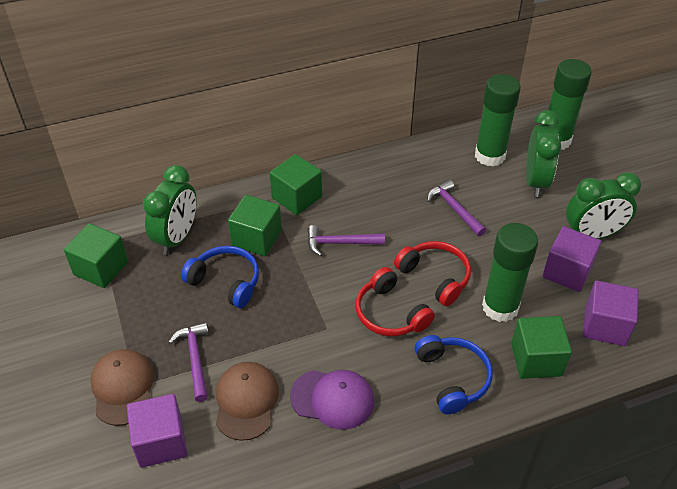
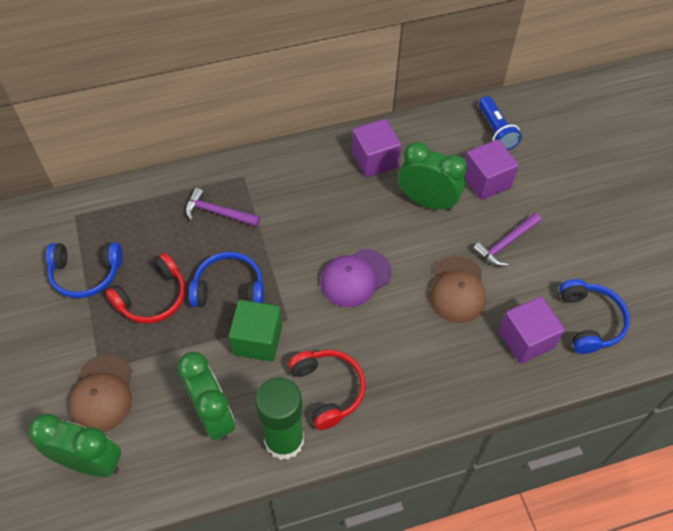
blue flashlight: none = 0 -> [479,96,522,150] = 1
blue headphones: [181,246,259,308] [414,335,493,414] = 2 -> [46,242,123,298] [189,252,264,307] [559,279,630,354] = 3
green cube: [64,223,128,288] [228,195,282,256] [270,154,322,215] [511,316,572,379] = 4 -> [229,300,282,362] = 1
green glue stick: [475,74,521,167] [482,223,538,322] [545,59,592,150] = 3 -> [255,377,304,460] = 1
purple hammer: [169,322,209,402] [308,225,385,256] [427,180,486,236] = 3 -> [186,188,260,227] [473,213,541,266] = 2

